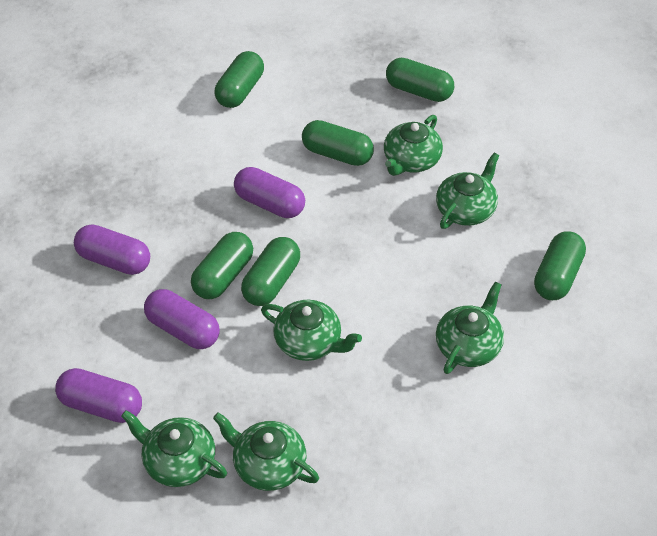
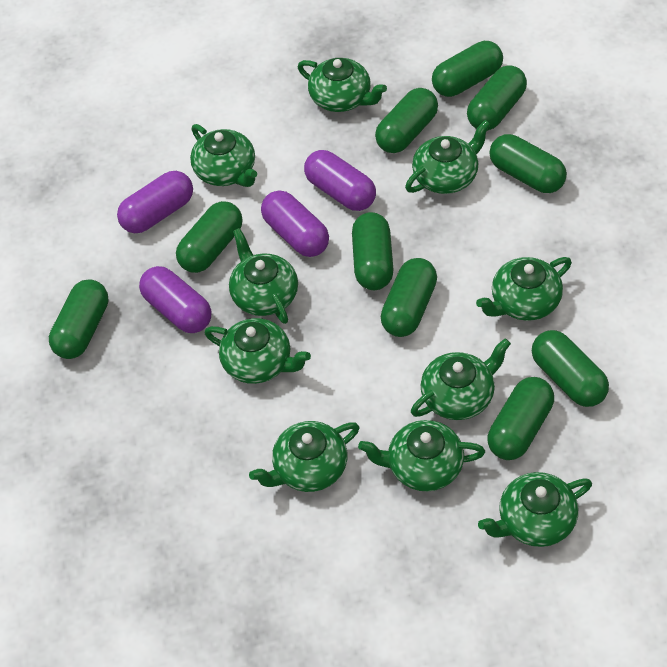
green capsule: [191,232,253,299] [215,51,264,108] [241,237,300,306] [302,120,374,166] [386,58,454,102] [534,231,586,300] = 6 -> [49,279,109,359] [176,201,242,273] [352,212,394,290] [375,88,438,153] [381,258,437,337] [432,41,503,97] [467,65,527,131] [488,377,554,460] [489,134,567,193] [532,330,609,407] = 10
green teapot: [121,410,227,487] [213,413,319,491] [261,300,362,361] [384,115,443,176] [436,153,499,229] [436,282,504,374] = 6 -> [190,124,257,187] [204,318,311,384] [229,228,298,324] [249,421,359,492] [298,58,387,112] [358,420,485,491] [405,120,491,194] [411,338,511,420] [476,257,572,321] [478,472,592,547] = 10

